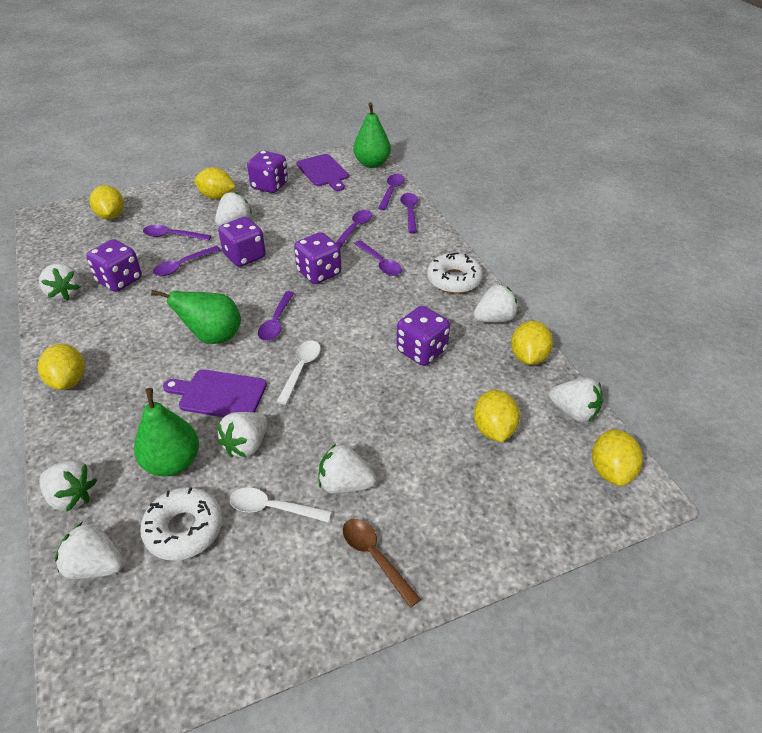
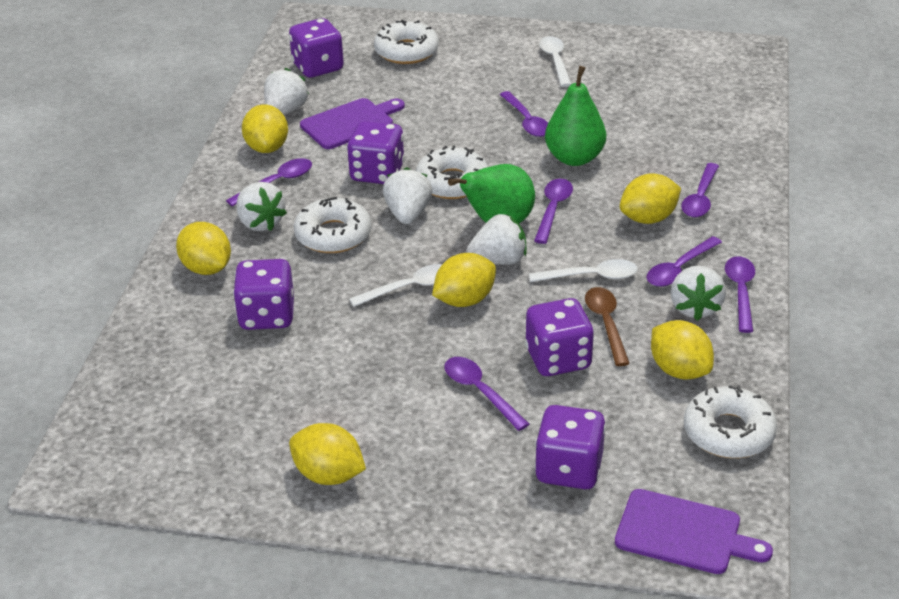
green pear: [134,388,199,476] [151,290,241,344] [353,102,391,168] = 3 -> [448,164,535,224] [545,66,606,166] = 2
white donut: [140,487,222,561] [427,253,483,294] = 2 -> [294,197,372,253] [374,19,439,64] [415,146,488,199] [684,385,777,458] = 4
white spoon: [229,487,332,522] [276,340,321,405] = 2 -> [349,264,442,307] [529,259,638,282] [539,36,571,87] = 3
white strawberry: [39,263,80,300] [39,460,97,511] [55,522,124,579] [215,192,252,227] [217,412,267,458] [318,444,376,494] [473,284,518,322] [549,378,602,422] = 8 -> [236,182,287,231] [264,68,309,115] [383,167,432,224] [466,214,527,265] [671,265,726,321] = 5

